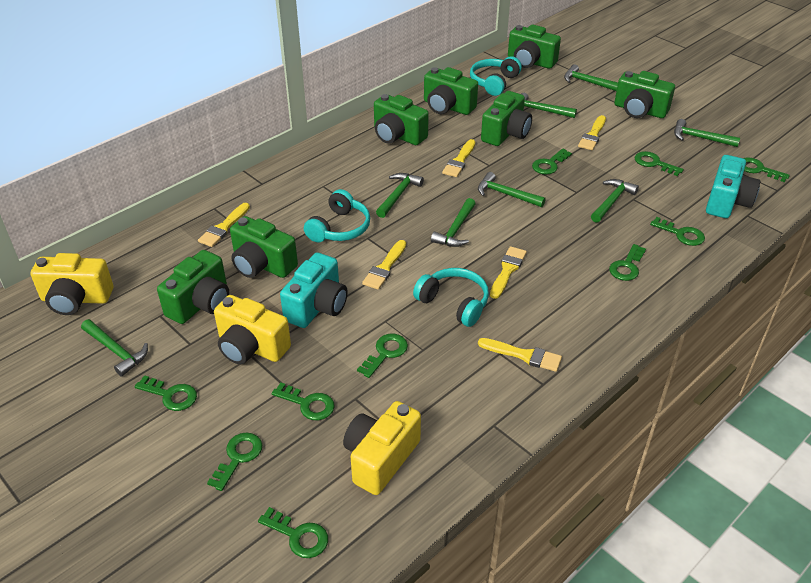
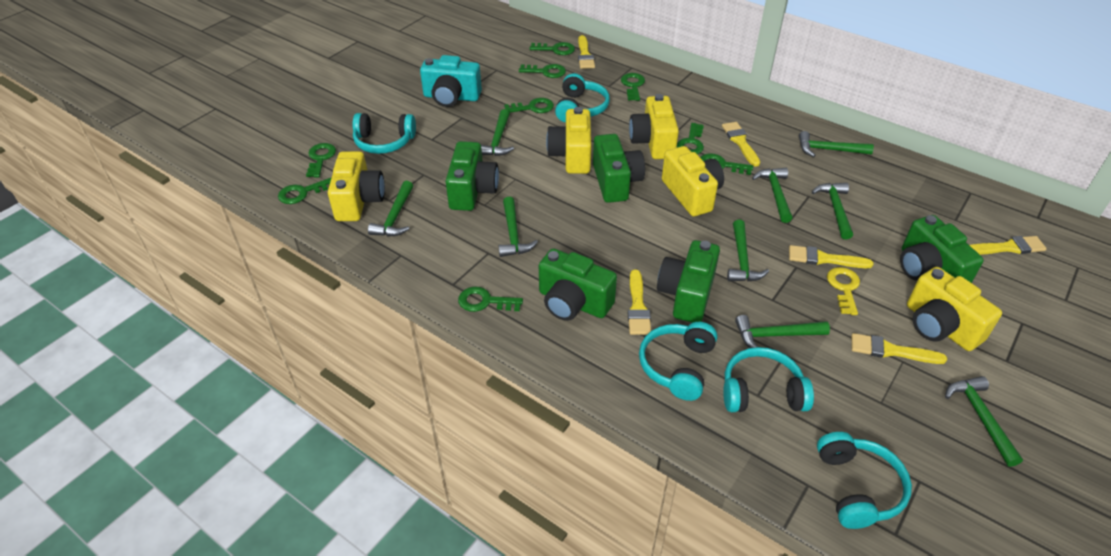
green camera: [157,250,229,324] [230,216,298,278] [374,94,429,145] [424,67,478,115] [481,91,532,146] [508,24,561,69] [614,71,675,118] = 7 -> [446,141,499,211] [539,248,617,321] [593,134,645,203] [657,240,720,323] [900,215,984,283] = 5
green hammer: [81,319,148,377] [376,173,424,218] [431,198,476,247] [478,172,546,207] [521,93,577,118] [564,64,618,91] [591,179,639,223] [674,119,740,147] = 8 -> [368,181,413,237] [481,109,514,156] [499,197,538,257] [727,220,769,282] [735,315,830,348] [752,168,792,223] [799,131,874,157] [812,183,853,239] [945,376,1023,467] = 9
green key: [135,375,197,411] [207,432,262,491] [258,507,328,558] [272,383,335,420] [357,334,408,378] [532,149,572,175] [609,244,646,281] [634,151,684,176] [650,217,705,246] [743,157,790,182] = 10 -> [278,178,331,204] [306,143,336,178] [458,287,523,312] [504,98,554,113] [519,64,566,78] [530,42,575,55] [621,73,645,101] [677,123,704,154] [700,153,753,175] = 9
turquoise camera: [280,252,348,328] [706,155,760,218] = 2 -> [420,55,482,107] = 1
turquoise headphones: [304,189,370,242] [413,268,489,327] [470,56,522,96] = 3 -> [352,113,416,154] [555,73,610,122] [639,322,717,401] [723,347,814,412] [817,432,912,529] = 5
yellow camera: [30,253,113,315] [214,295,291,364] [343,401,421,495] = 3 -> [328,151,385,221] [546,107,591,174] [629,94,679,159] [662,146,724,216] [907,267,1002,351] = 5
yellow key: none = 0 -> [827,267,860,315] = 1

